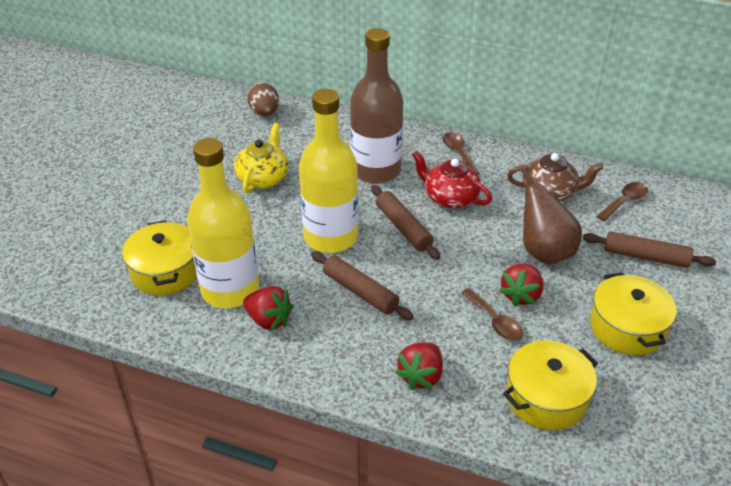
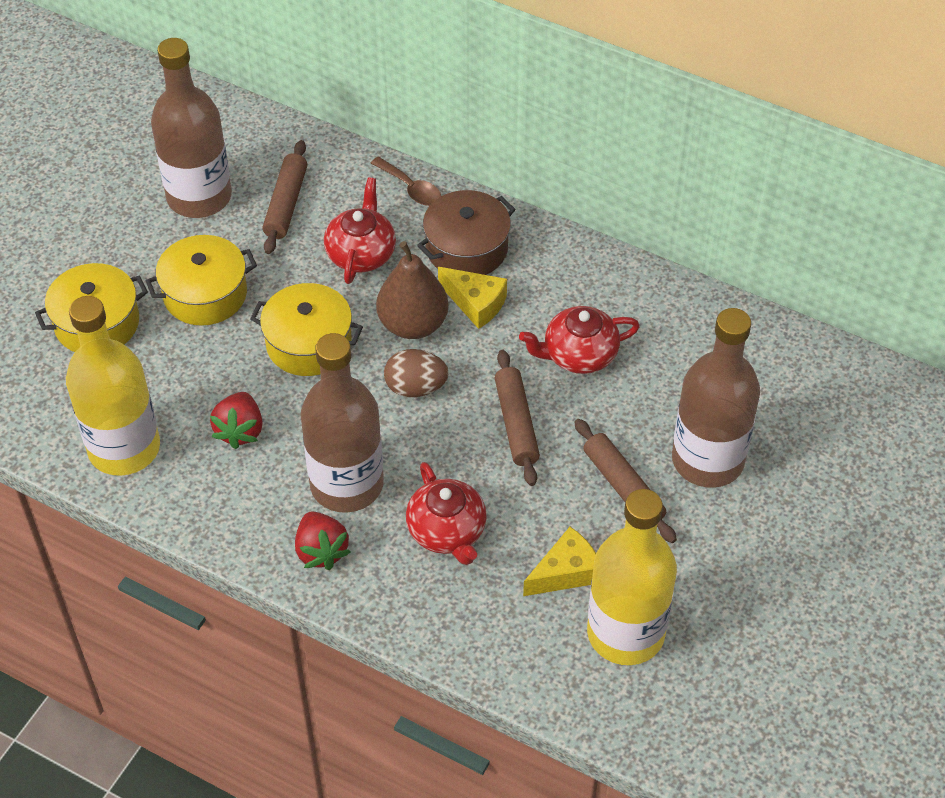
brown bottle: [350,28,403,184] = 1 -> [151,38,232,218] [301,333,384,513] [672,308,760,488] = 3
brown pot: none = 0 -> [417,190,516,275] = 1
brown spoon: [443,132,479,174] [461,288,523,341] [597,182,648,221] = 3 -> [370,157,441,206] = 1
brown teapot: [507,153,603,202] = 1 -> none = 0
red strawberry: [243,286,293,331] [395,342,443,390] [499,263,543,307] = 3 -> [210,392,263,449] [295,512,350,570] = 2
red teapot: [412,150,492,209] = 1 -> [324,177,396,284] [406,462,487,565] [519,306,640,374] = 3
yellow cheese: none = 0 -> [438,267,507,329] [523,527,596,596] = 2
yellow teapot: [234,123,288,194] = 1 -> none = 0

